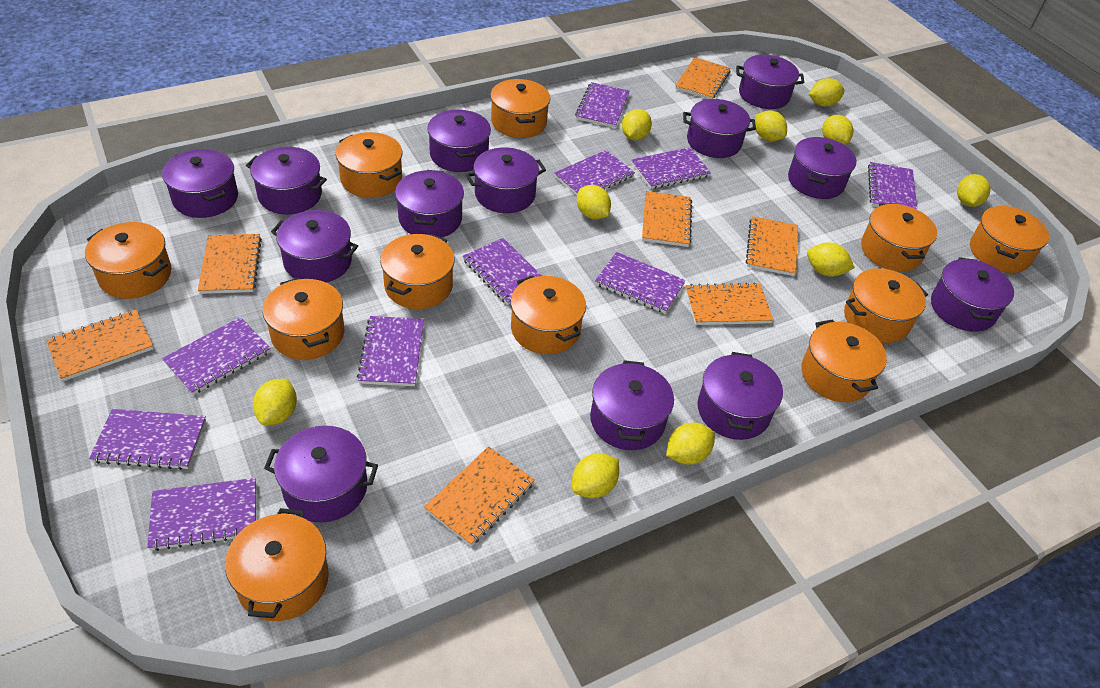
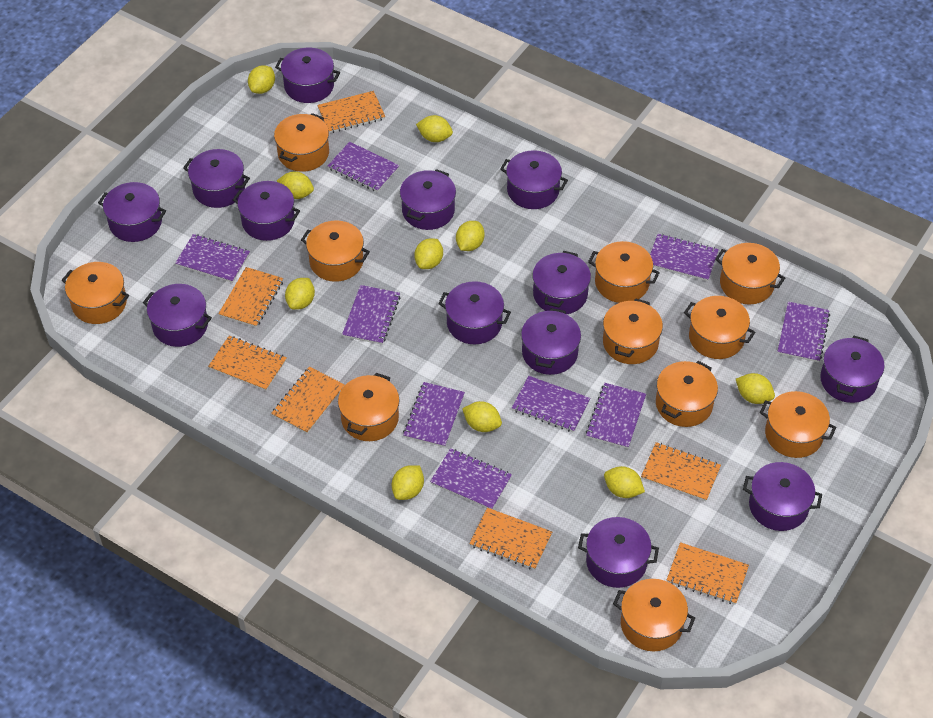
purple notebook: [89,409,206,470] [147,478,256,551] [162,317,271,395] [357,316,424,386] [463,238,542,305] [554,150,635,195] [575,82,630,128] [595,252,686,313] [631,147,711,189] [868,162,917,209] = 10 -> [175,234,250,283] [327,142,399,192] [342,285,400,345] [403,382,465,447] [430,448,512,509] [512,376,590,433] [586,383,646,449] [650,234,719,281] [777,302,830,363] = 9

